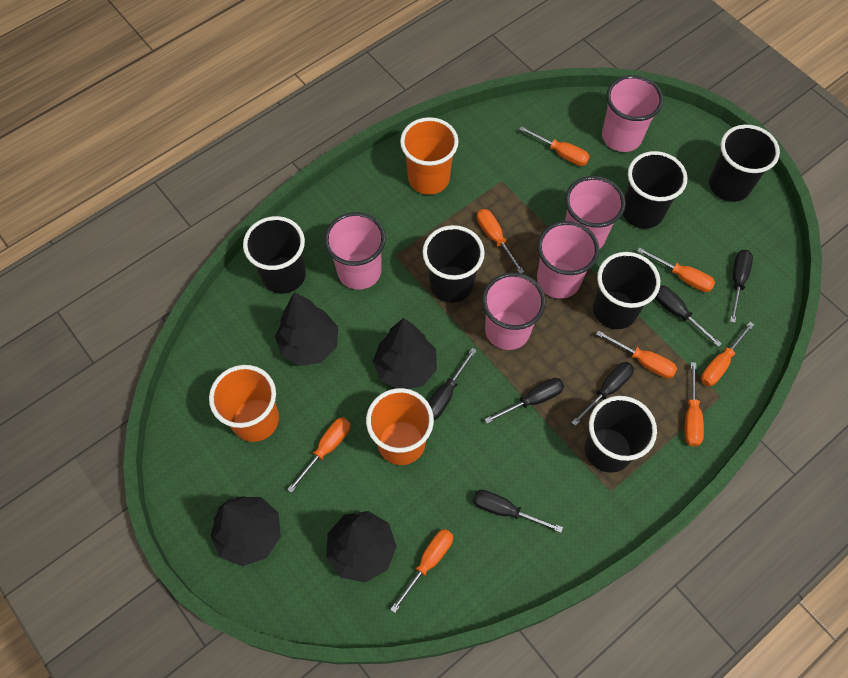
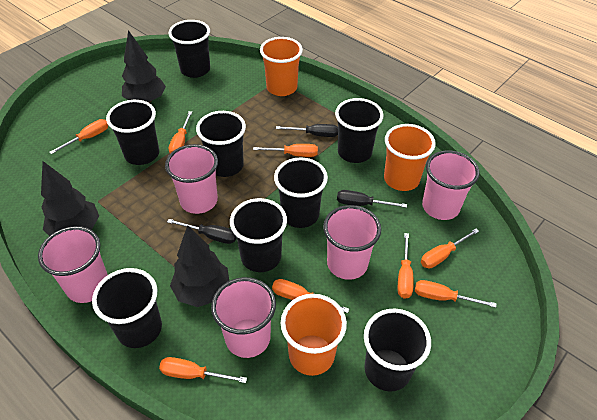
black cup: [243,216,306,294] [422,225,485,303] [585,396,657,473] [593,252,660,329] [623,151,688,229] [709,124,780,202] = 6 -> [92,268,162,348] [106,100,159,165] [168,20,210,78] [196,111,246,177] [230,198,287,272] [274,158,328,228] [335,98,384,163] [364,309,431,391] = 8
black screwdriver: [428,348,477,420] [473,490,563,533] [484,378,564,424] [571,362,634,426] [654,285,722,347] [730,250,753,323] = 6 -> [167,219,236,244] [276,124,338,137] [337,190,407,208] = 3
black tree: [210,496,281,566] [275,292,338,366] [326,511,397,582] [373,318,437,389] = 4 -> [41,161,99,236] [122,30,166,103] [170,225,229,307] = 3

